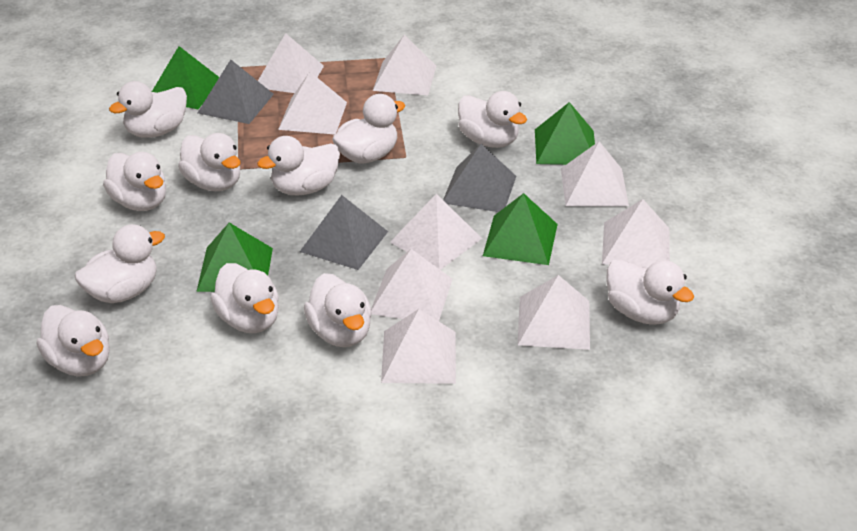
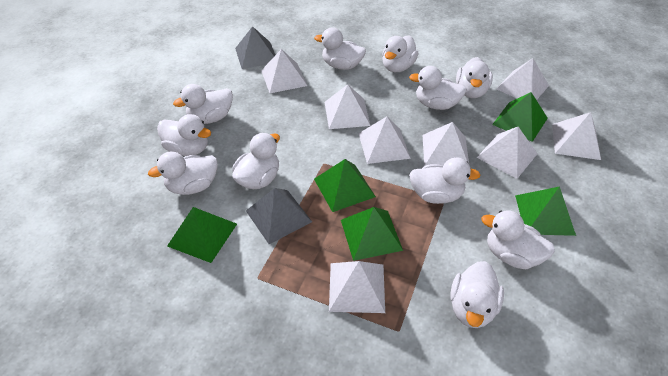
green pyramid: [152,46,219,109] [196,223,273,292] [483,193,558,265] [535,102,595,165] = 4 -> [167,207,237,263] [314,159,376,212] [341,207,403,261] [492,92,548,142] [515,186,576,236] = 5
grey pyramid: [198,59,274,124] [300,195,388,270] [443,144,516,212] = 3 -> [235,26,275,69] [246,188,312,244] = 2
white pyramid: [258,33,324,93] [278,72,347,134] [371,249,453,321] [373,35,436,95] [381,309,456,384] [390,194,482,270] [518,275,590,350] [561,141,629,206] [602,199,670,267] = 9 -> [261,49,307,93] [325,84,371,129] [329,261,385,313] [358,117,411,164] [423,122,469,166] [477,127,538,179] [496,58,549,100] [552,112,601,160] = 8

